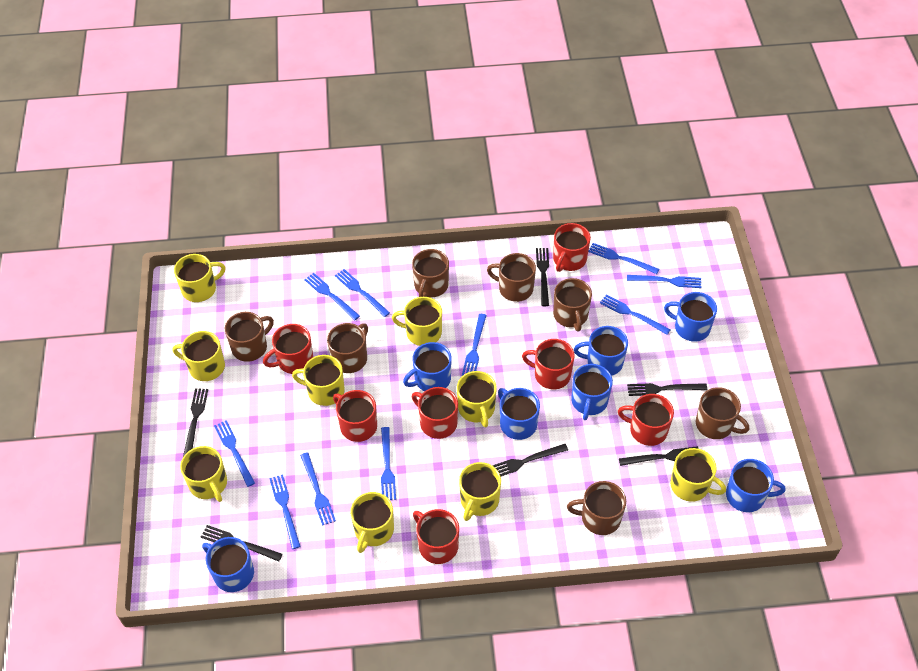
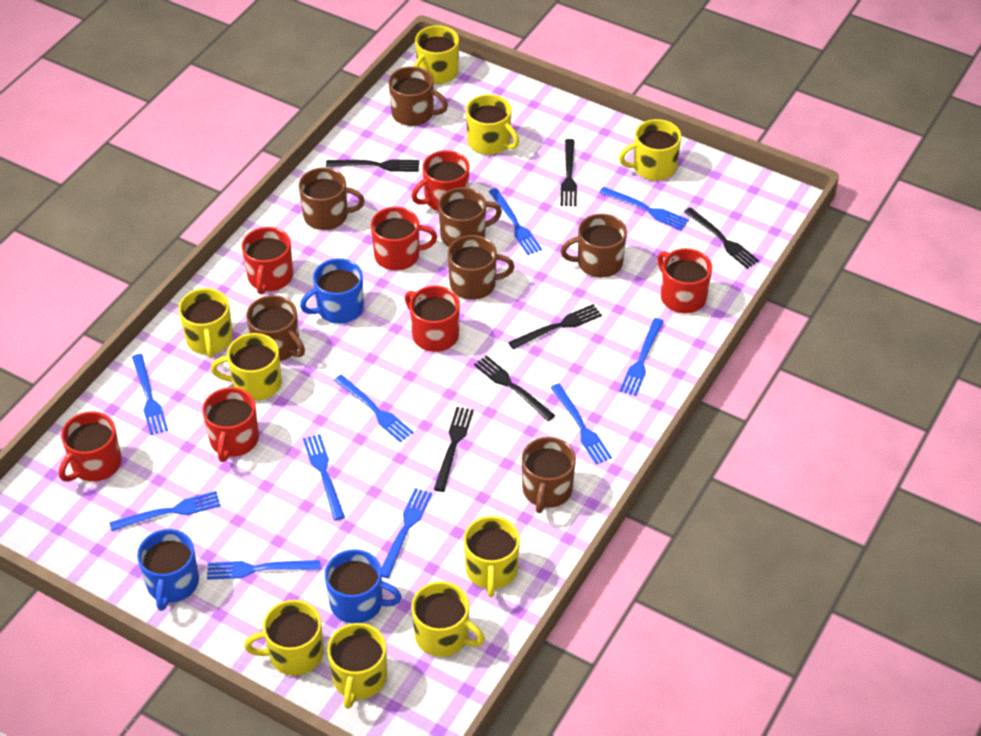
blue mug: [202,537,254,592] [403,342,452,391] [498,388,540,440] [571,364,613,420] [574,326,628,376] [664,292,717,342] [726,459,785,512] = 7 -> [137,529,199,611] [300,258,364,324] [325,549,402,623] = 3

